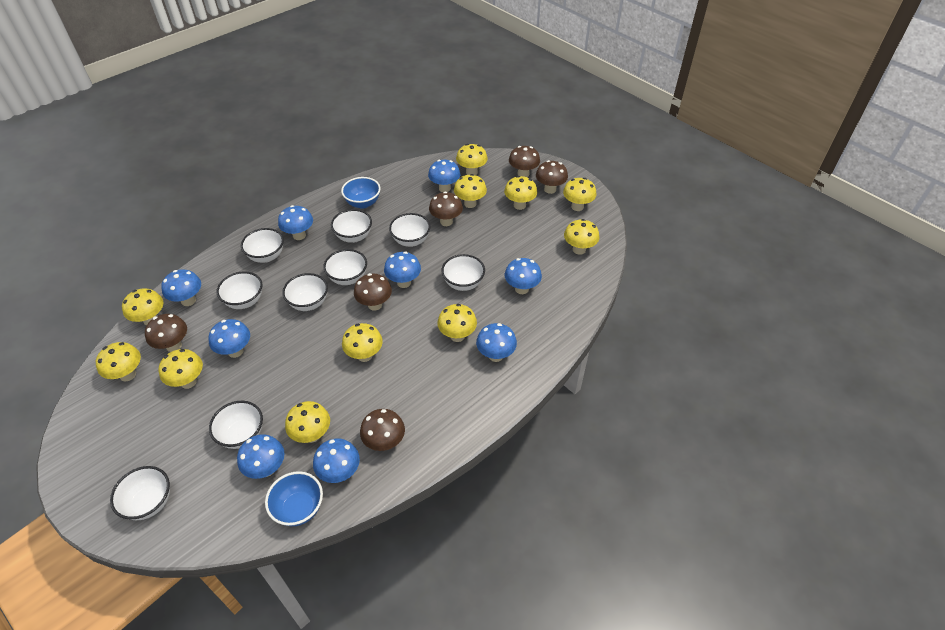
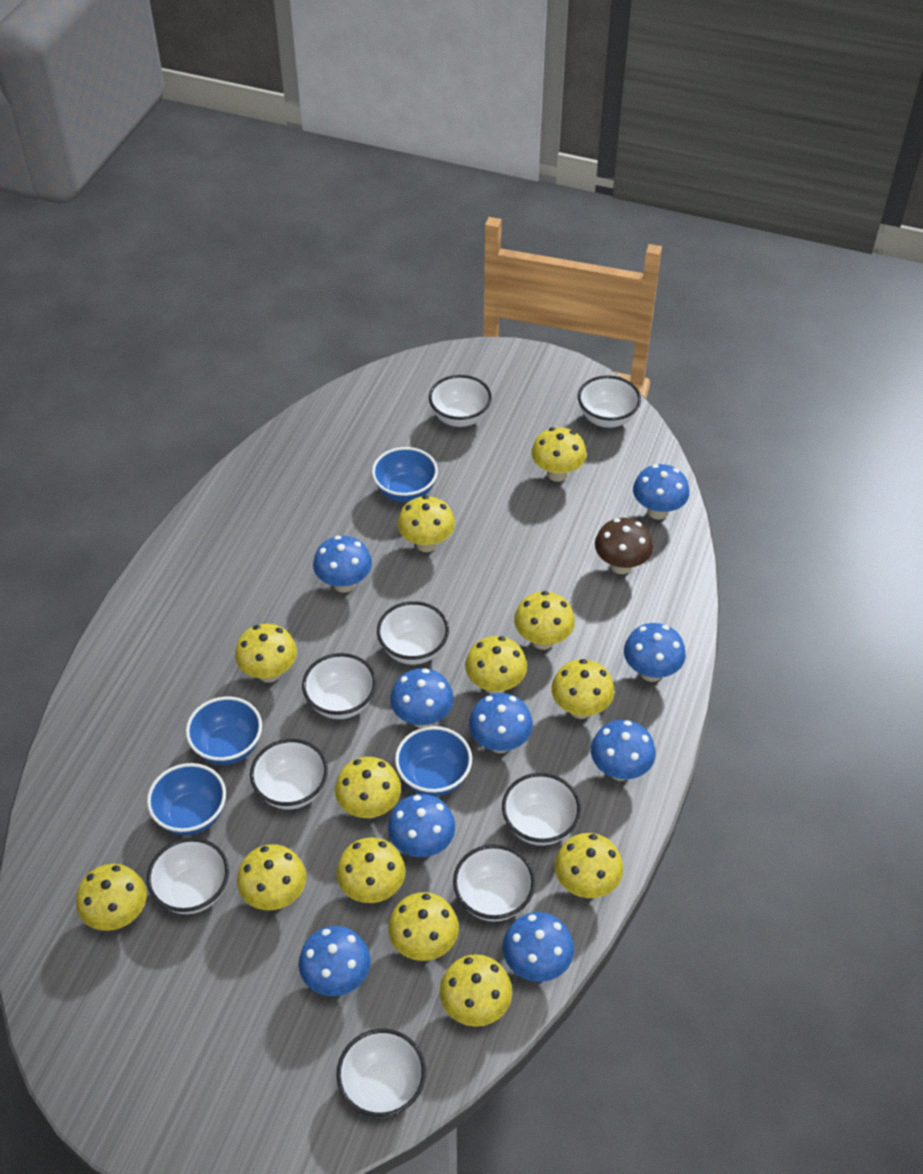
blue bowl: [265,471,323,526] [341,177,381,209] = 2 -> [147,763,226,835] [186,697,262,765] [372,447,438,502] [395,726,472,796] = 4
brown mushroom: [145,314,187,352] [354,273,392,311] [360,409,405,451] [429,192,463,226] [509,146,540,177] [536,160,568,194] = 6 -> [595,518,653,574] = 1
yellow mushroom: [96,342,141,382] [122,288,164,326] [159,349,203,389] [285,401,330,443] [342,323,383,362] [437,304,477,342] [454,174,487,208] [456,144,488,175] [504,176,537,210] [563,178,596,211] [564,219,599,255] = 11 -> [76,864,147,931] [235,624,297,683] [237,844,306,910] [335,757,401,819] [336,837,406,903] [388,892,459,961] [397,495,455,552] [439,954,513,1027] [465,636,527,694] [514,591,575,650] [531,427,587,482] [551,659,614,719] [554,833,623,898] = 13

